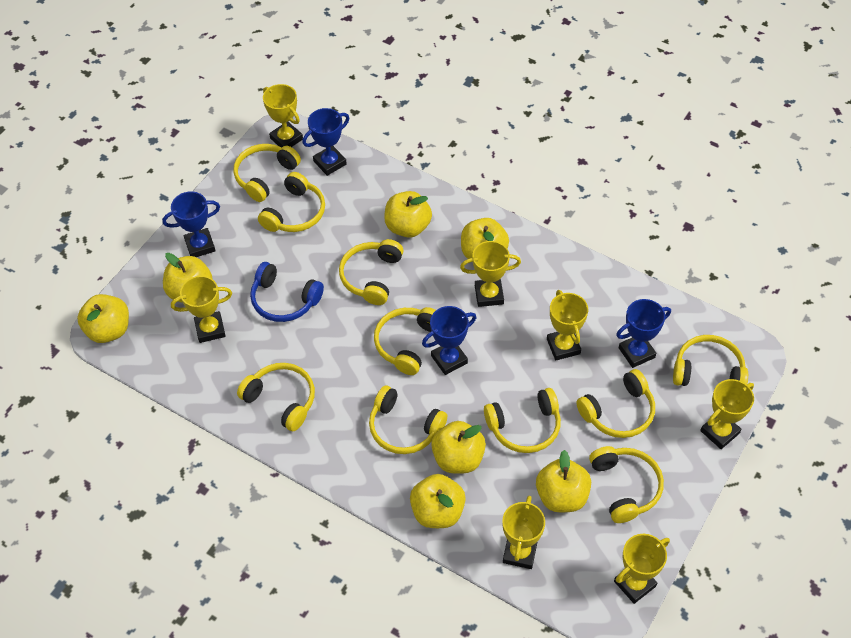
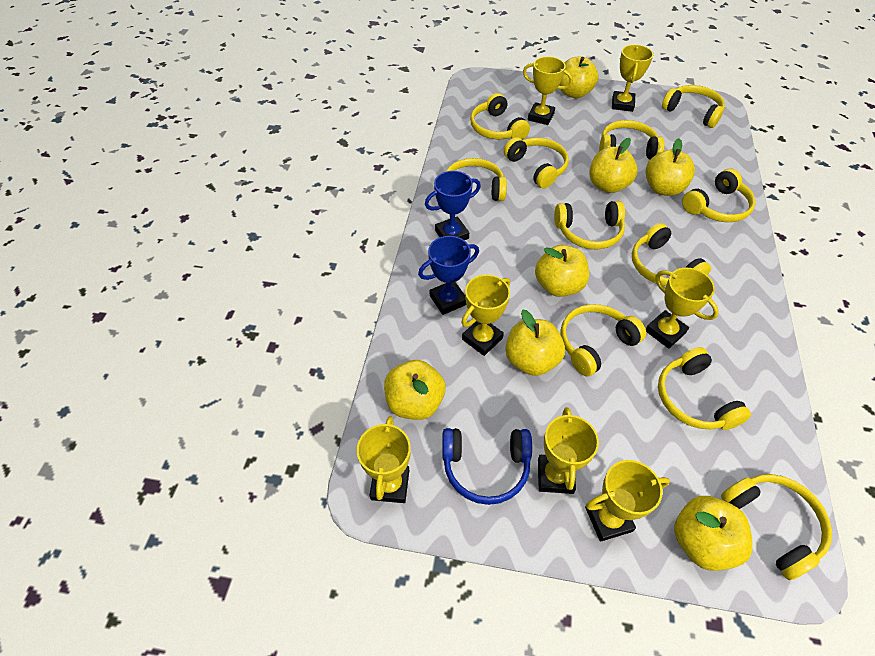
blue trophy: [162,191,220,257] [302,108,349,176] [422,306,476,375] [616,299,671,368] = 4 -> [418,236,479,315] [425,171,481,240] = 2
yellow headphones: [233,144,301,202] [237,363,315,431] [258,172,325,232] [339,239,403,305] [369,386,447,454] [374,307,436,375] [484,388,561,453] [576,369,655,438] [589,446,664,523] [673,335,748,386] = 10 -> [447,158,507,201] [470,93,530,140] [504,137,569,189] [554,201,625,250] [560,304,646,377] [599,120,665,159] [632,223,711,286] [658,347,751,430] [662,85,725,128] [682,169,755,222] [721,474,832,580] = 11

